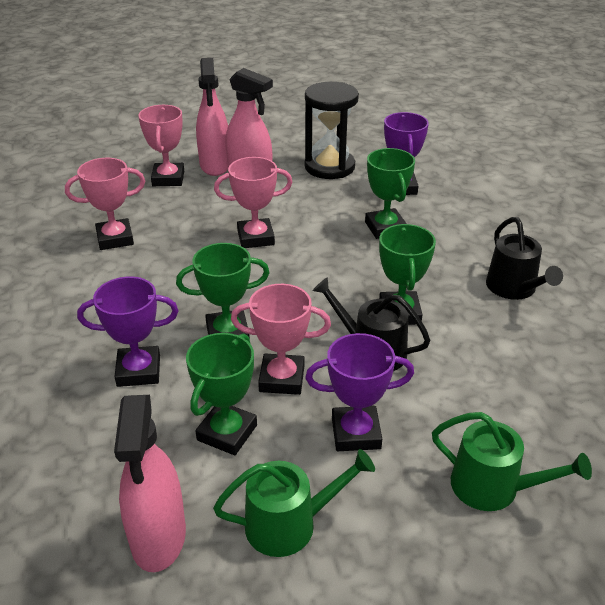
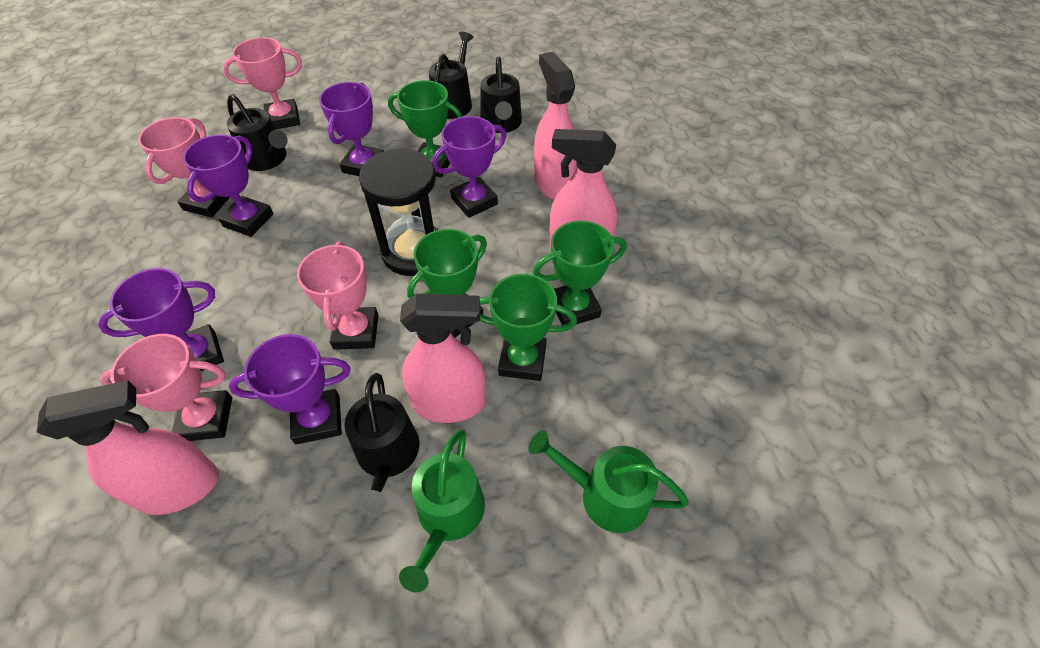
black watering can: [312,277,431,371] [486,217,563,300] = 2 -> [227,94,288,171] [344,373,420,515] [429,32,474,119] [480,56,522,133] = 4
pink spray bottle: [114,395,186,572] [196,58,228,176] [226,68,273,173] = 3 -> [37,380,219,515] [400,294,486,423] [534,52,577,200] [550,129,617,248] = 4
purple trophy: [77,277,178,387] [305,333,414,451] [384,112,429,195] = 3 -> [98,268,224,371] [183,135,273,237] [229,334,351,444] [319,82,384,176] [432,116,506,218] = 5

